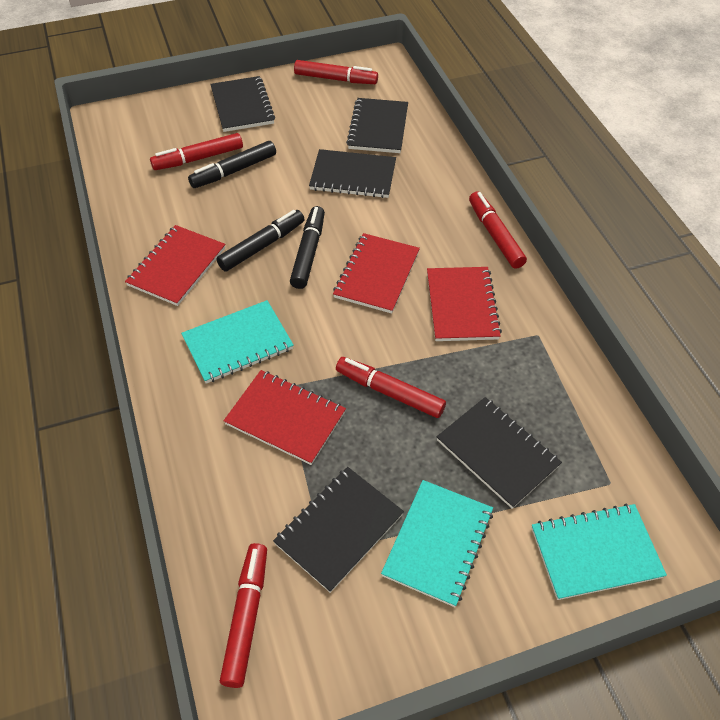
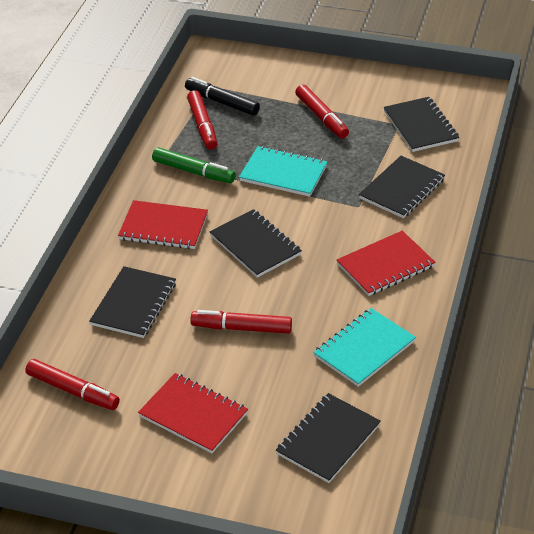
black marker: [188,141,276,188] [216,210,304,272] [290,206,325,289] = 3 -> [185,77,260,116] = 1
green marker: none = 0 -> [152,147,235,183] = 1
red marker: [150,133,243,170] [220,543,267,688] [294,60,378,84] [336,357,446,418] [469,191,527,269] = 5 -> [25,359,120,410] [187,90,218,150] [190,310,292,334] [295,84,349,138] = 4
red notebook: [125,225,225,306] [224,370,346,465] [333,233,420,314] [427,267,502,341] = 4 -> [118,200,208,249] [138,373,248,453] [337,231,436,296] = 3
turquoise notebook: [181,300,294,384] [381,480,493,607] [531,504,667,600] = 3 -> [239,146,327,197] [313,308,416,387] = 2

